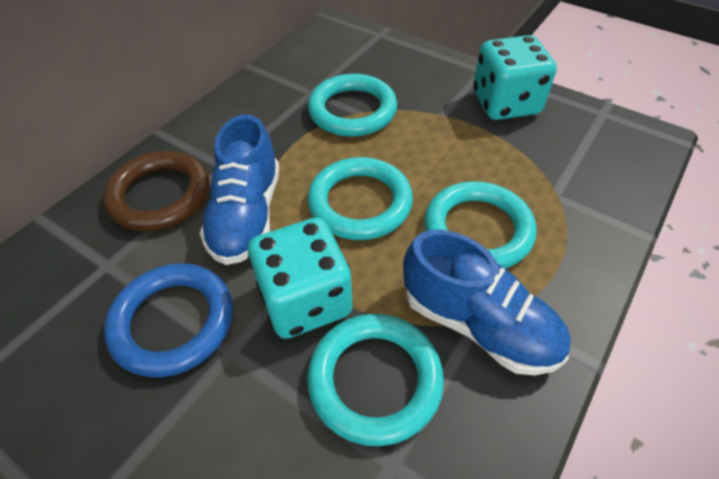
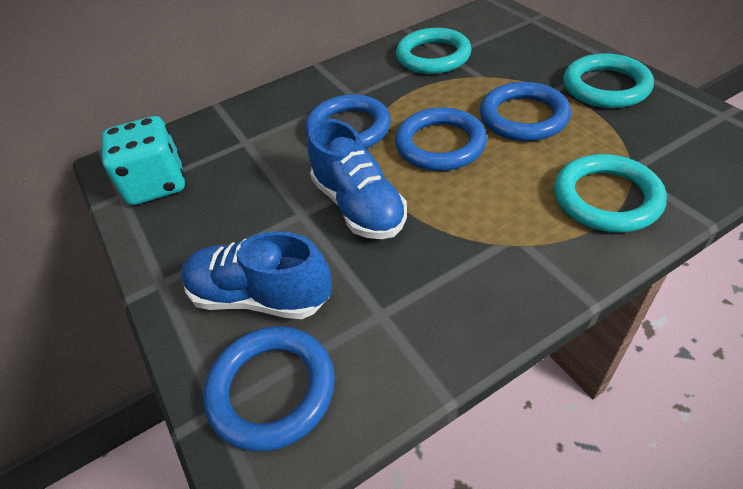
blue ring: [104,263,233,377] = 1 -> [203,326,335,451] [305,94,391,149] [395,107,487,171] [480,82,571,141] = 4
brown ring: [103,151,209,232] = 1 -> none = 0
turquoise dice: [248,217,353,339] [473,35,557,120] = 2 -> [101,116,185,205] = 1
turquoise ring: [307,314,444,446] [308,74,397,137] [308,157,413,240] [424,181,537,269] = 4 -> [396,28,471,74] [554,154,667,233] [563,53,654,108] = 3

